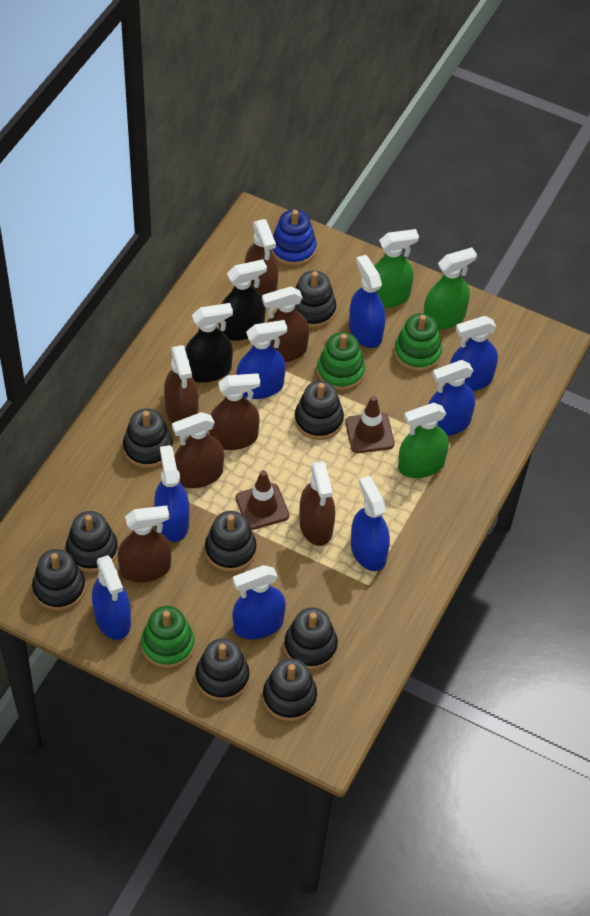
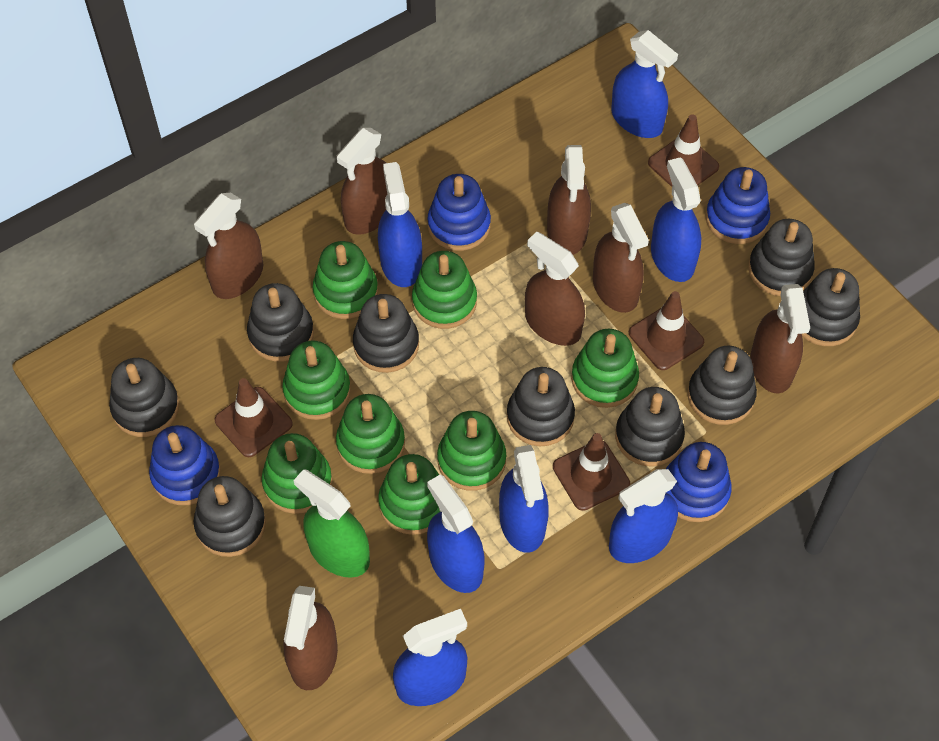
black spray bottle: [185,303,233,382] [219,259,267,341] = 2 -> none = 0
blue spray bottle: [92,555,131,640] [154,445,190,542] [232,565,286,639] [236,320,287,399] [349,255,385,348] [351,476,390,571] [428,360,475,436] [450,316,498,391] = 8 -> [378,162,422,287] [393,609,467,706] [427,475,485,593] [499,445,549,553] [609,469,678,563] [611,30,678,138] [651,157,701,282] = 7
blue stacking toy: [271,209,317,266] = 1 -> [149,425,221,505] [427,174,491,251] [666,442,732,522] [705,167,770,244] = 4
brown traffic cone: [236,470,289,530] [345,396,394,453] = 2 -> [215,378,293,457] [553,433,630,511] [629,291,704,370] [648,114,719,187] = 4
green spray bottle: [374,229,419,308] [398,403,449,478] [424,247,477,330] = 3 -> [293,469,370,578] = 1
green stacking toy: [141,606,195,668] [317,332,365,391] [394,313,442,371] = 3 -> [262,433,332,514] [282,341,351,420] [313,241,378,319] [336,394,405,474] [378,454,440,535] [412,251,477,329] [437,411,506,491] [571,329,639,408] = 8

